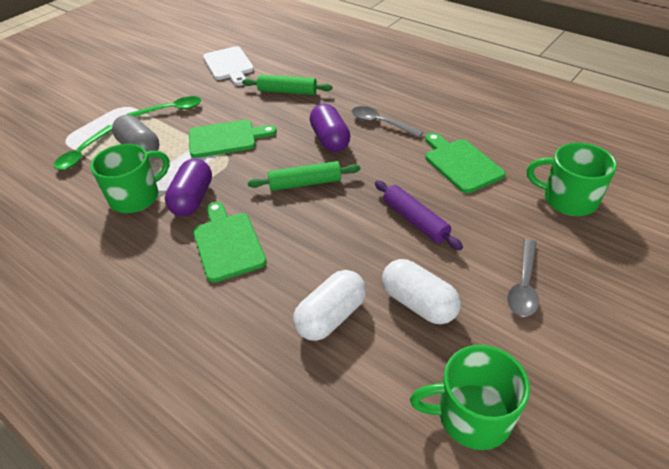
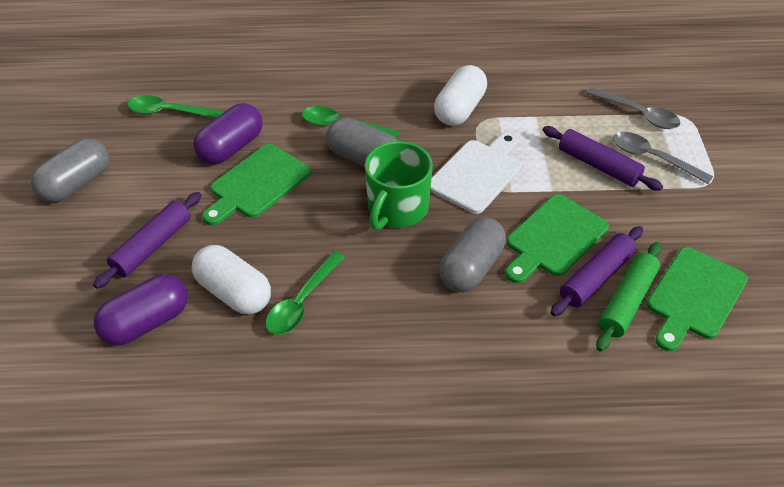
green mug: [90,144,170,213] [410,345,530,450] [527,143,617,216] = 3 -> [365,141,433,230] = 1
green rolling pin: [242,75,332,95] [248,161,360,191] = 2 -> [596,242,661,352] = 1
green spoon: [54,125,112,170] [127,96,201,117] = 2 -> [127,95,225,118] [266,251,345,335] [302,106,400,140] = 3
grey capsule: [112,115,159,152] = 1 -> [31,138,109,203] [326,117,397,167] [439,217,506,292] = 3
purple rolling pin: [375,181,463,250] = 1 -> [93,192,201,289] [543,126,663,191] [551,226,643,316] = 3

